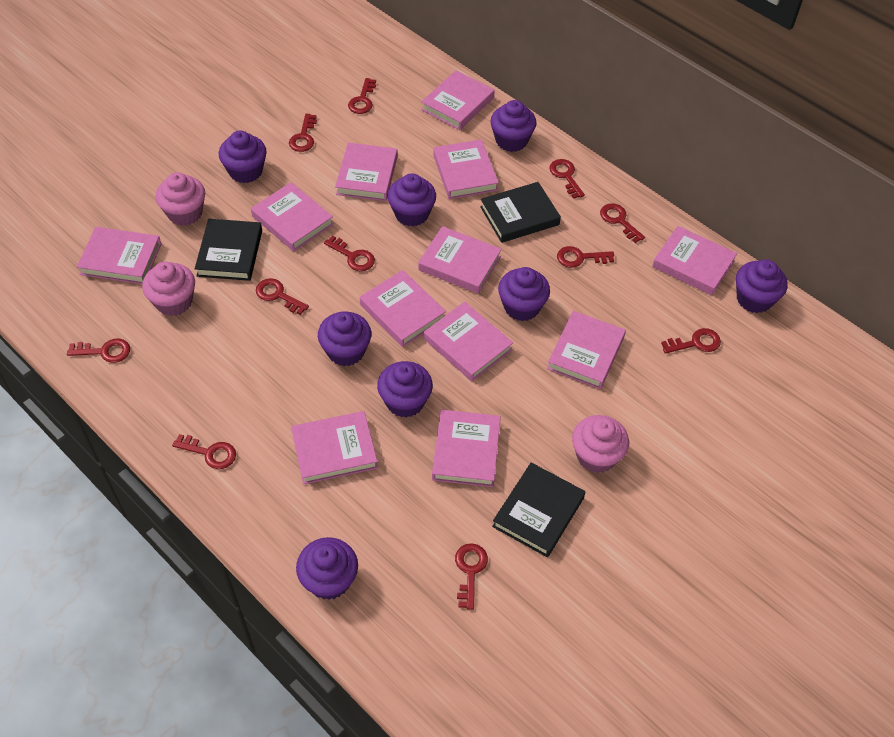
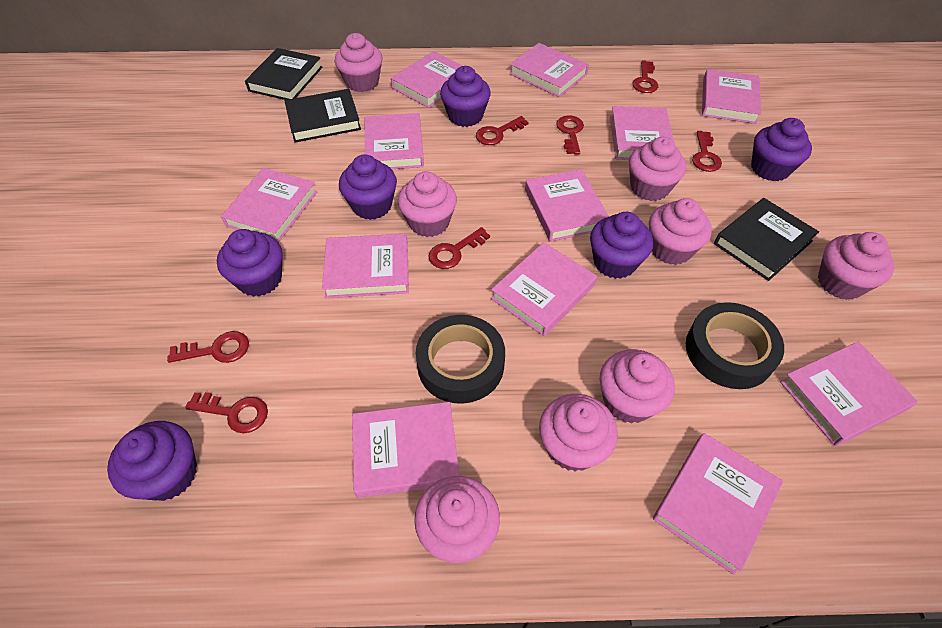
black tape: none = 0 -> [416,315,505,404] [686,302,784,389] = 2
pink cupcake: [142,261,195,316] [156,172,205,226] [572,415,629,473] = 3 -> [335,33,382,92] [398,171,457,237] [414,476,500,563] [539,394,618,471] [599,349,675,424] [629,137,686,201] [649,198,712,265] [818,232,894,300] = 8
purple cupcake: [219,130,267,183] [296,537,358,600] [318,312,371,366] [377,361,433,417] [388,173,436,227] [490,100,537,152] [498,267,550,321] [736,260,788,313] = 8 -> [107,421,197,501] [217,229,282,297] [339,154,397,220] [440,66,491,127] [590,212,653,279] [751,118,812,181] = 6
red key: [67,338,130,363] [172,434,236,469] [256,278,309,315] [289,114,317,152] [324,235,375,271] [348,78,376,114] [455,543,488,610] [549,159,585,199] [557,246,614,268] [600,203,645,243] [661,328,721,354] = 11 -> [167,331,249,363] [185,392,268,433] [428,227,490,269] [476,116,529,145] [556,115,584,155] [632,60,658,93] [692,131,722,172] = 7

